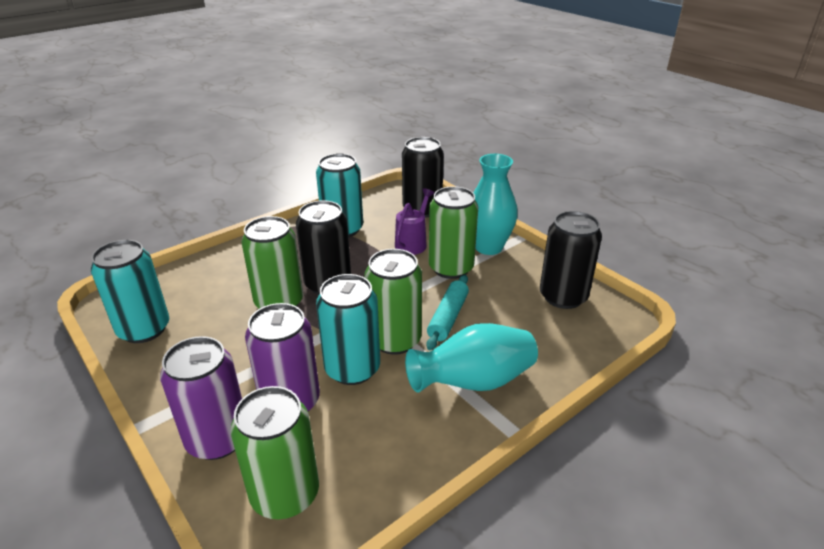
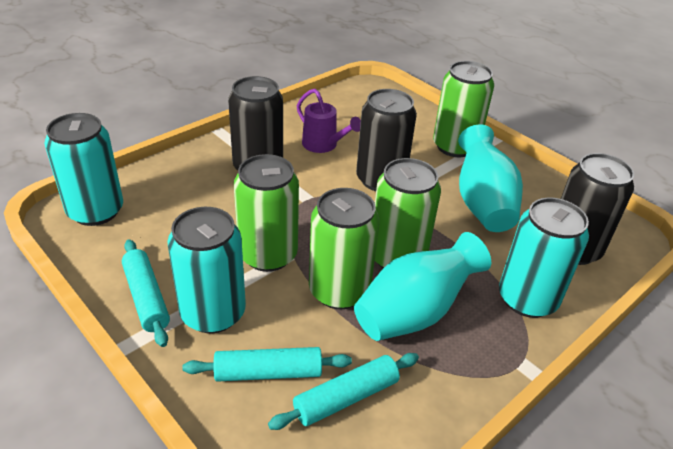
purple can: [160,336,242,460] [245,303,320,411] = 2 -> none = 0
turquoise rolling pin: [426,275,469,350] = 1 -> [122,239,170,347] [182,347,352,382] [268,353,419,430] = 3

